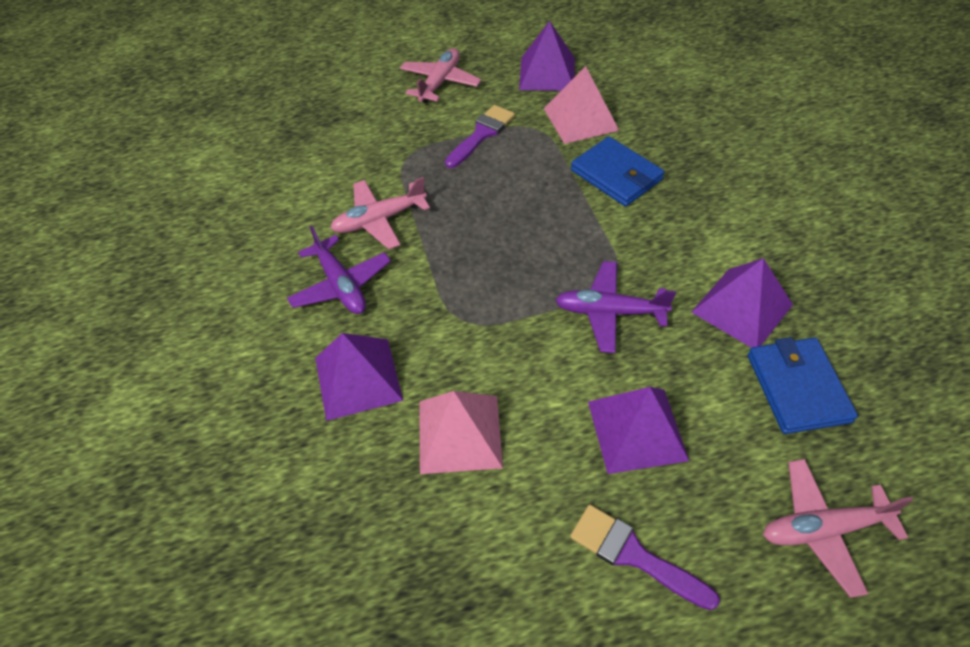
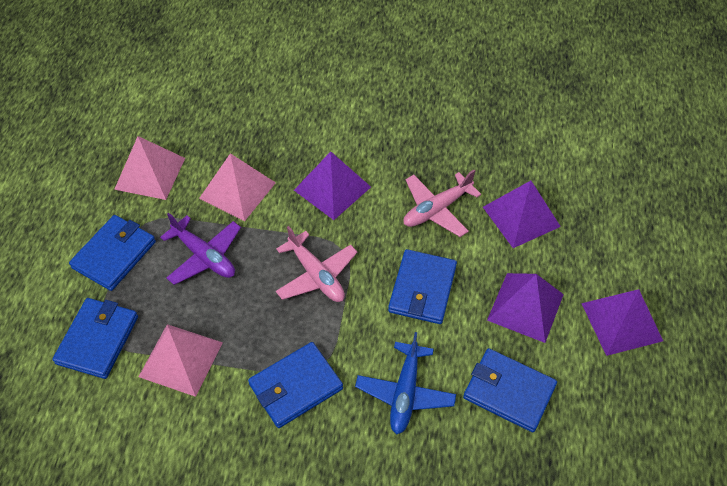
blue plane: none = 0 -> [355,332,456,434] = 1
blue wallet: [571,137,664,207] [748,337,858,434] = 2 -> [52,298,138,379] [69,215,156,291] [248,342,343,428] [388,249,457,324] [463,348,557,432] = 5
pink plane: [331,177,430,249] [400,48,481,103] [763,459,913,598] = 3 -> [276,226,358,302] [403,170,481,237] = 2
pink pyramid: [419,391,503,474] [544,66,620,144] = 2 -> [114,136,185,200] [139,324,223,397] [199,153,276,221] = 3
purple brush: [445,105,515,168] [570,505,720,610] = 2 -> none = 0
purple plane: [287,225,391,314] [555,261,676,353] = 2 -> [160,213,241,285] = 1

